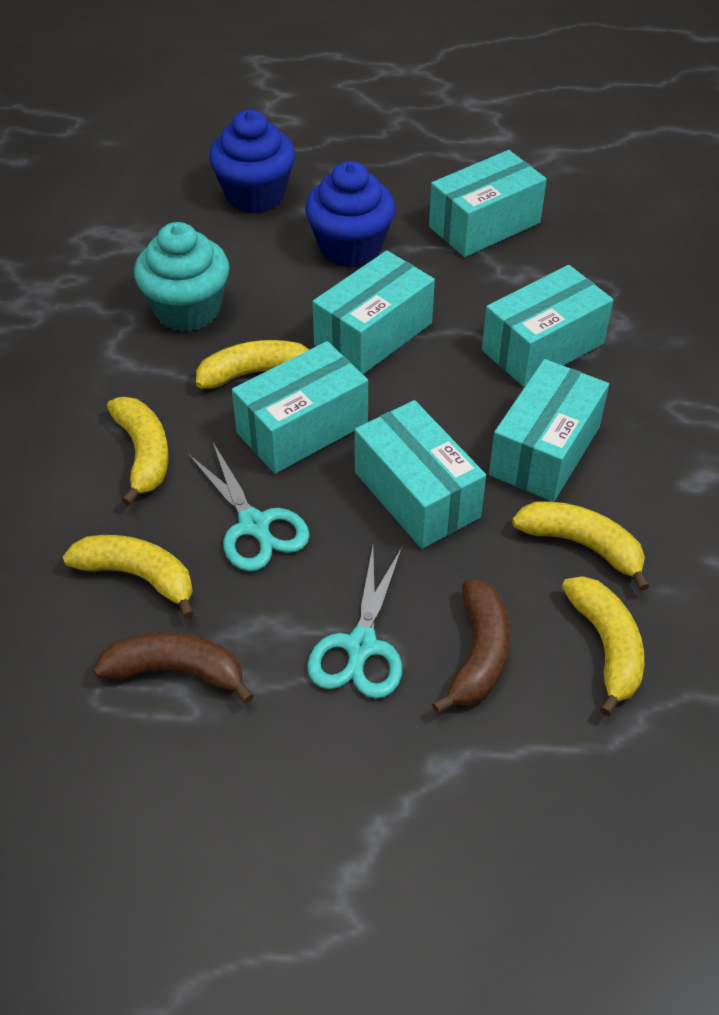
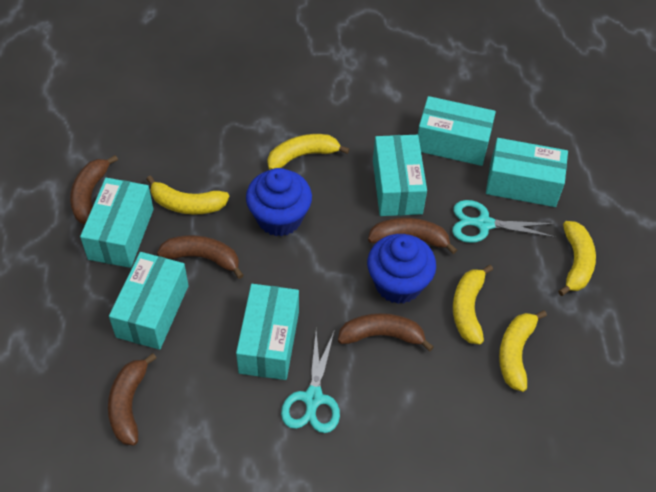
brown banana: [93,632,254,704] [432,579,510,714] = 2 -> [70,155,118,224] [108,353,157,446] [157,235,244,279] [338,313,434,351] [368,218,457,254] = 5
turquoise cupcake: [134,222,230,331] = 1 -> none = 0

